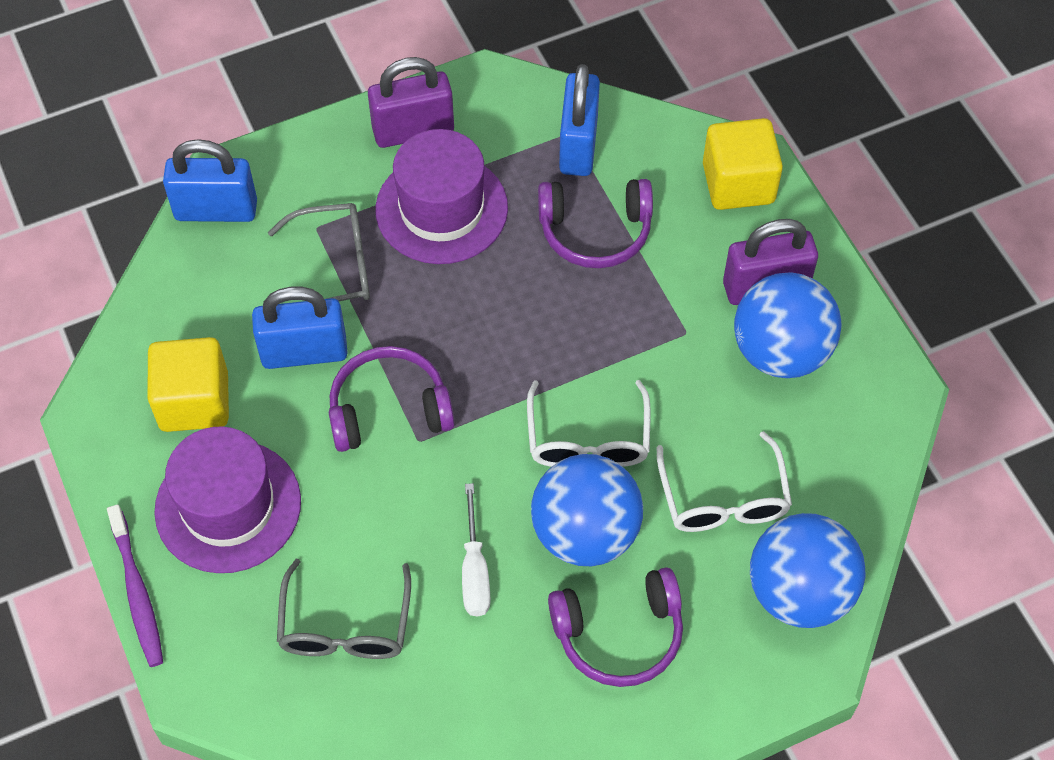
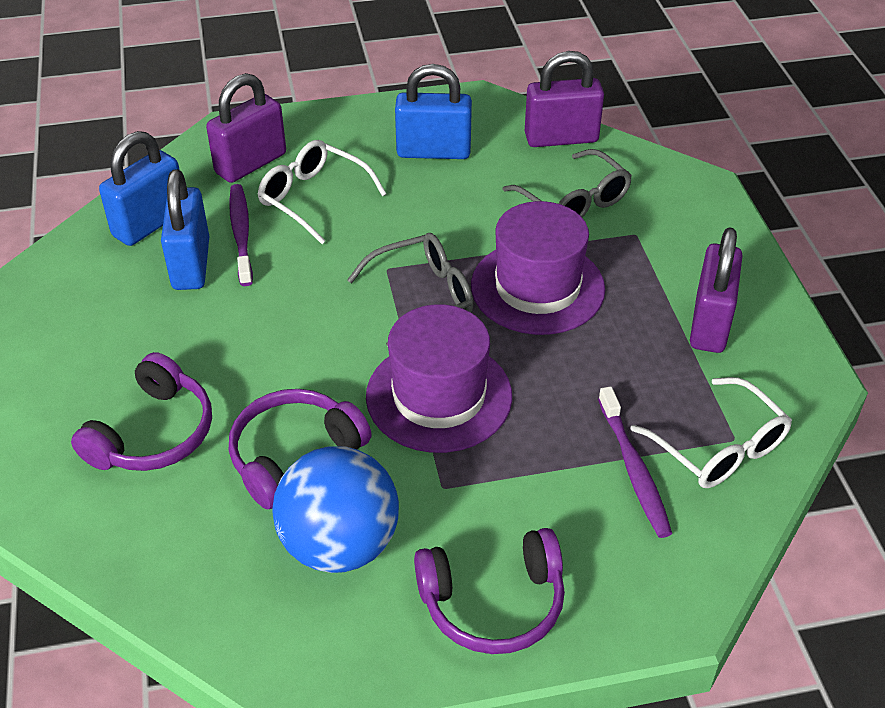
blue ball: [531,454,643,566] [734,272,841,378] [750,513,865,628] = 3 -> [272,447,399,573] = 1
purple padlock: [368,57,454,148] [723,219,818,305] = 2 -> [206,73,286,183] [525,51,604,147] [690,227,743,353] = 3
purple toothbrush: [107,504,163,667] = 1 -> [229,184,253,286] [598,386,672,538] = 2
white screwdriver: [462,483,490,616] = 1 -> none = 0
yellow cube: [147,337,229,432] [703,118,783,210] = 2 -> none = 0

